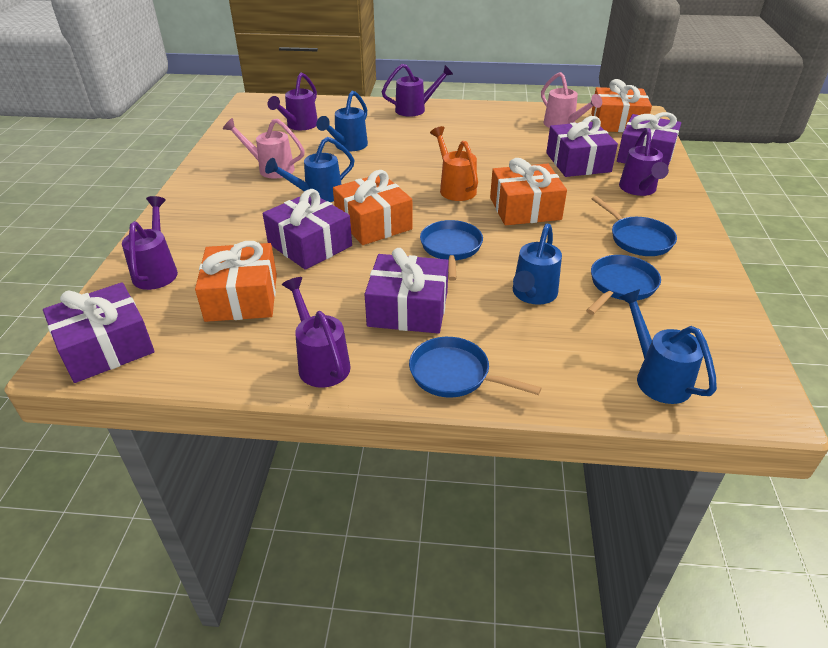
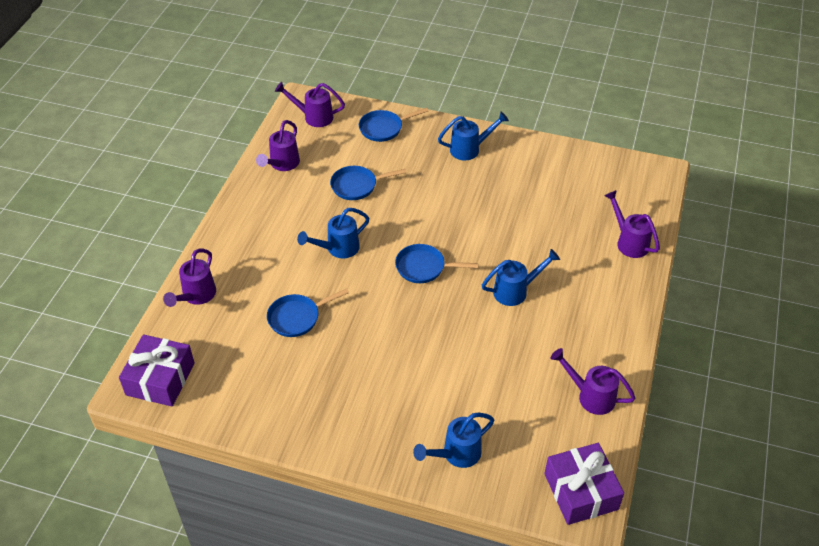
orange gift: [195,241,277,322] [333,170,413,245] [490,158,567,225] [591,79,652,132] = 4 -> none = 0
orange watering can: [430,126,478,201] = 1 -> none = 0
pink watering can: [223,118,305,178] [541,72,602,128] = 2 -> none = 0
purple gift: [43,283,155,383] [263,189,352,270] [365,248,449,334] [546,116,618,177] [617,112,681,166] = 5 -> [119,334,195,407] [544,443,624,525] = 2

